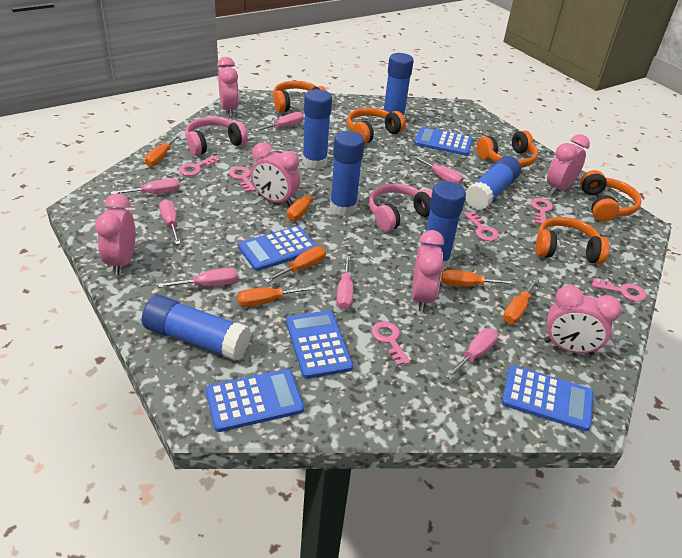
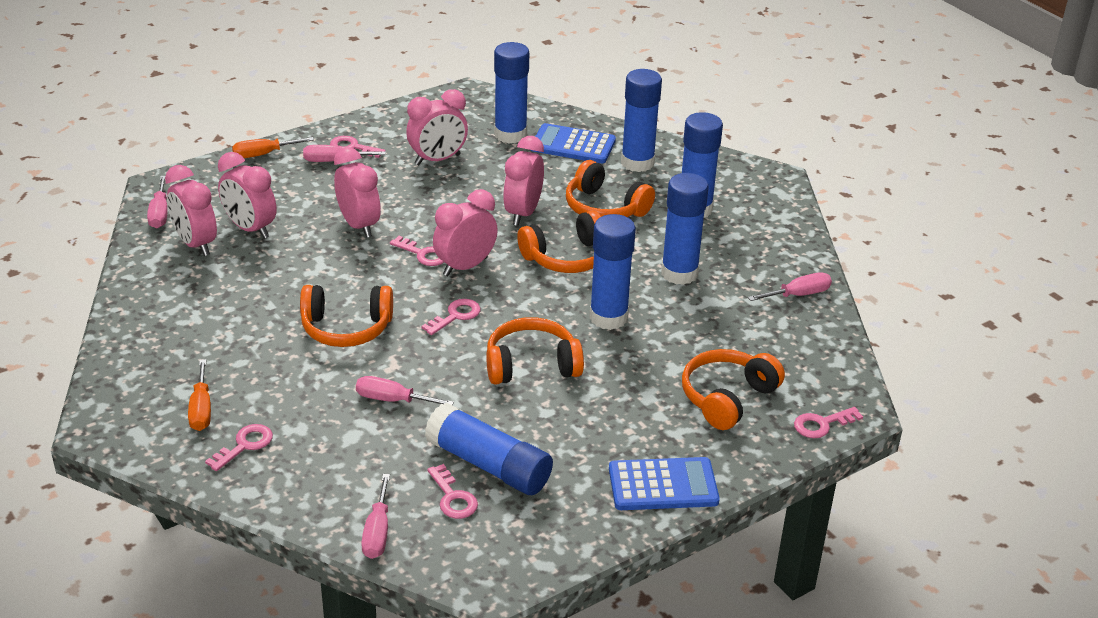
blue calculator: [206,369,304,432] [238,226,317,271] [286,310,353,379] [414,127,473,156] [502,365,594,431] = 5 -> [531,123,616,163] [609,457,720,510] = 2
orange screwdriver: [145,134,181,167] [237,286,315,307] [265,246,326,283] [287,184,324,221] [441,270,516,287] [503,278,539,324] = 6 -> [188,359,211,431] [232,137,314,158] = 2
pink headphones: [185,117,248,156] [369,184,432,231] = 2 -> none = 0
pink screwdriver: [111,178,180,195] [158,268,238,288] [159,199,181,244] [254,112,304,132] [336,256,353,310] [413,156,463,185] [446,328,498,379] = 7 -> [147,176,168,228] [303,145,386,162] [356,376,454,406] [361,474,390,559] [748,272,832,301] = 5

